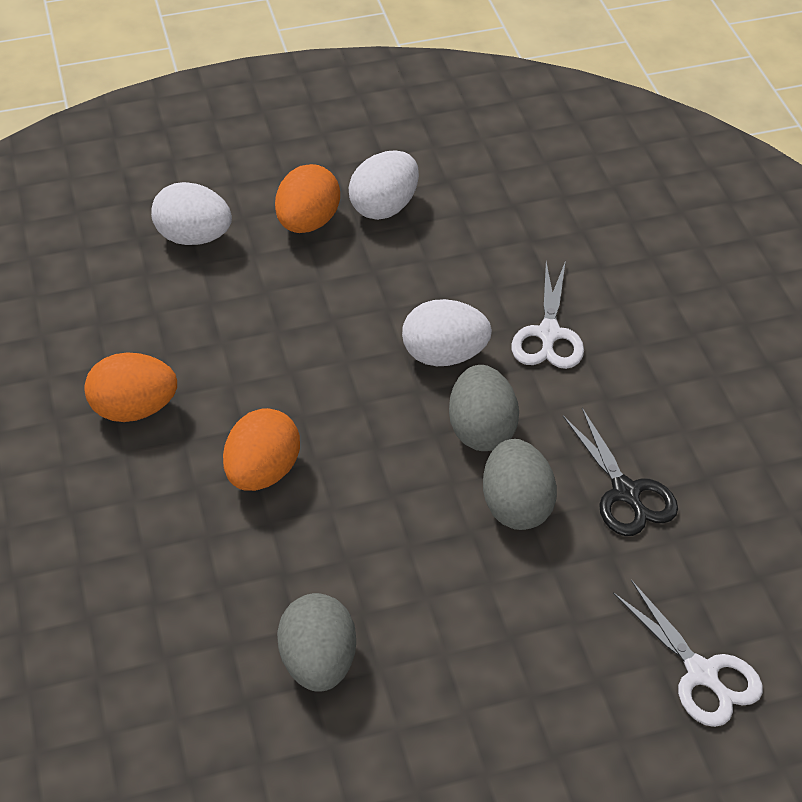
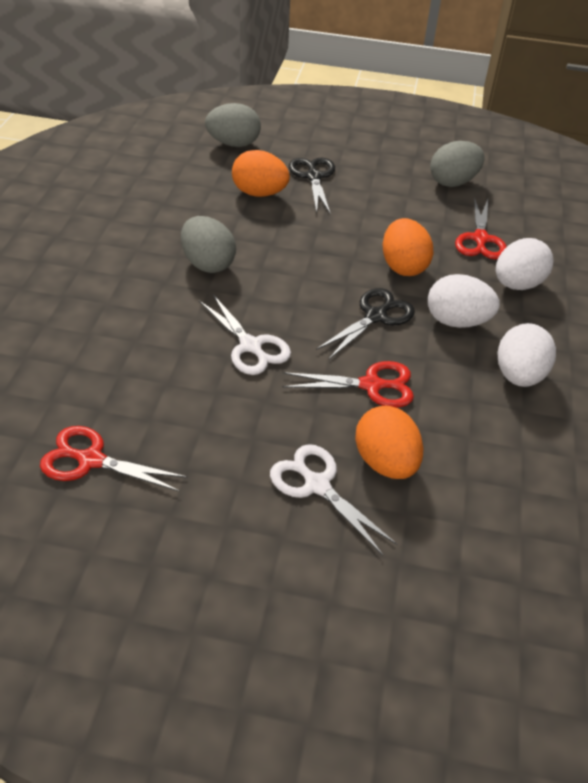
black scissors: [563,408,678,536] = 1 -> [289,158,335,215] [316,288,415,359] = 2
red scissors: none = 0 -> [40,426,188,492] [282,361,414,408] [455,197,507,259] = 3

